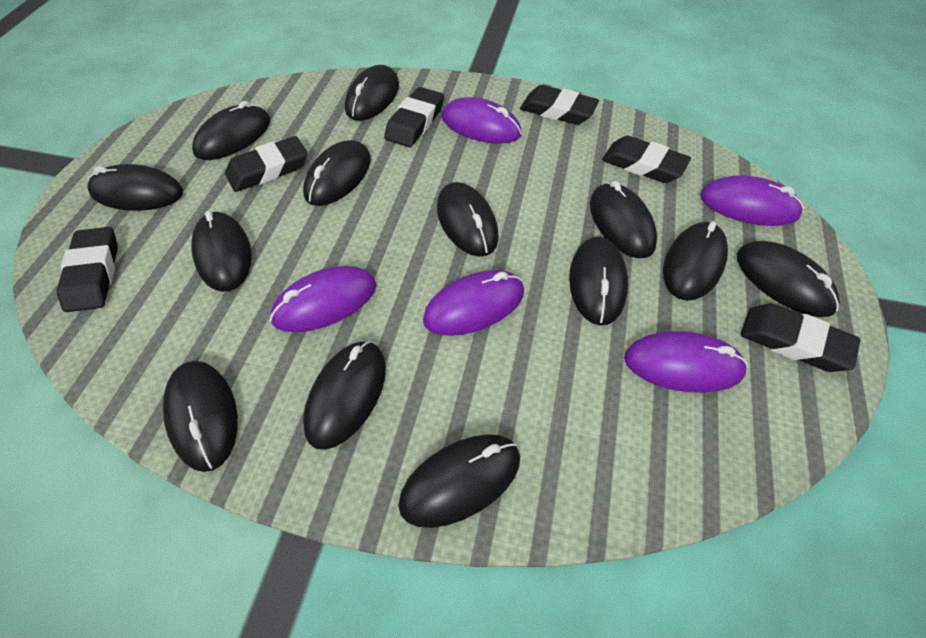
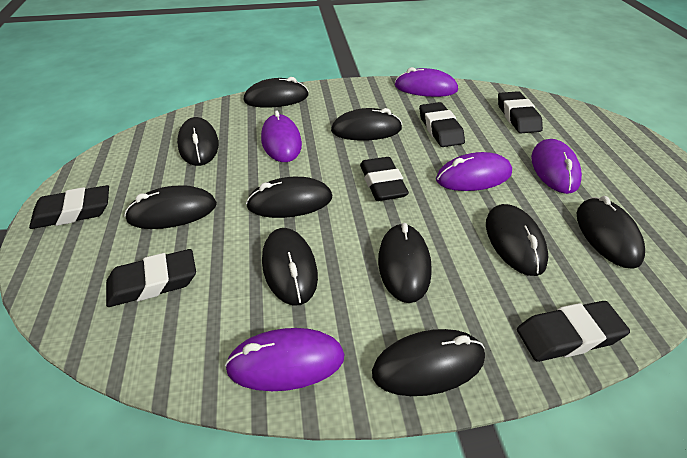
black mouse: [87,164,183,211] [163,361,238,472] [191,211,252,292] [192,101,270,160] [303,140,371,206] [303,341,386,450] [345,65,399,121] [398,434,520,528] [437,182,499,256] [569,236,628,326] [590,181,657,258] [663,221,728,301] [737,241,840,317] = 13 -> [124,185,217,229] [177,117,219,166] [243,77,309,108] [246,177,332,218] [262,228,318,305] [331,108,402,141] [372,329,485,396] [378,223,432,303] [486,204,548,276] [577,196,645,269] = 10

